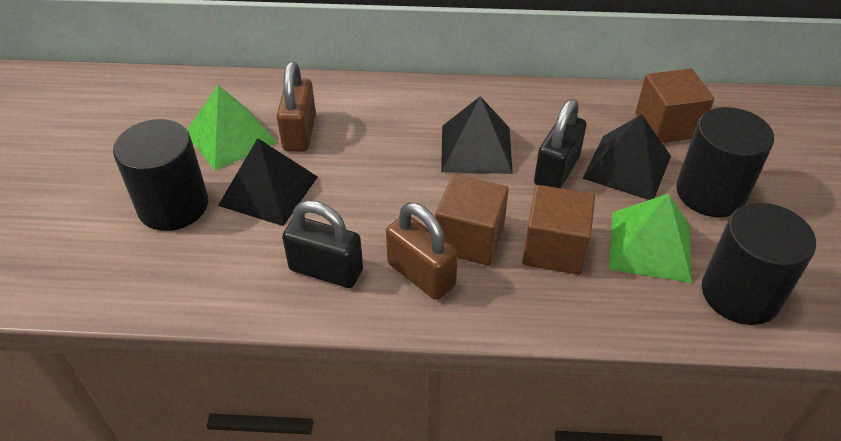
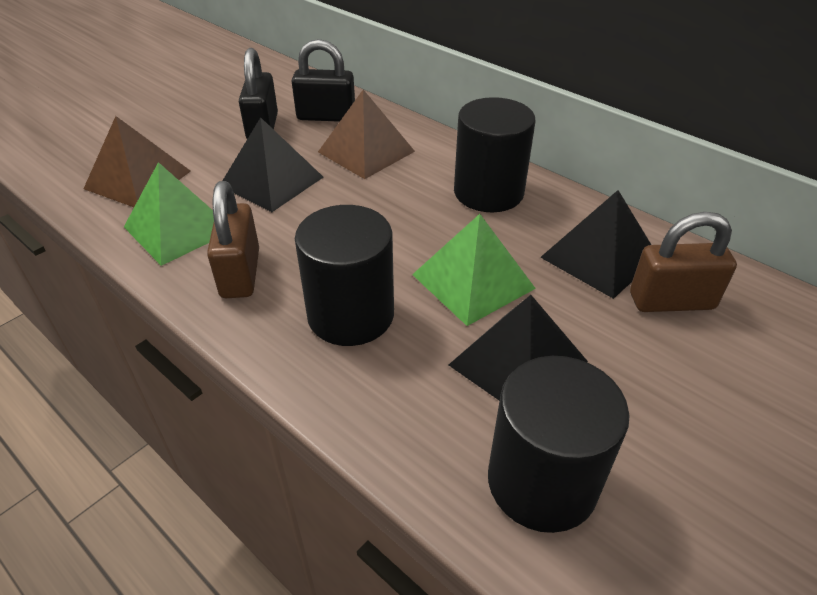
brown cube: [435,174,509,266] [522,185,595,275] [636,68,714,143] = 3 -> none = 0
brown pyramid: none = 0 -> [84,116,191,207] [318,90,415,179] = 2

